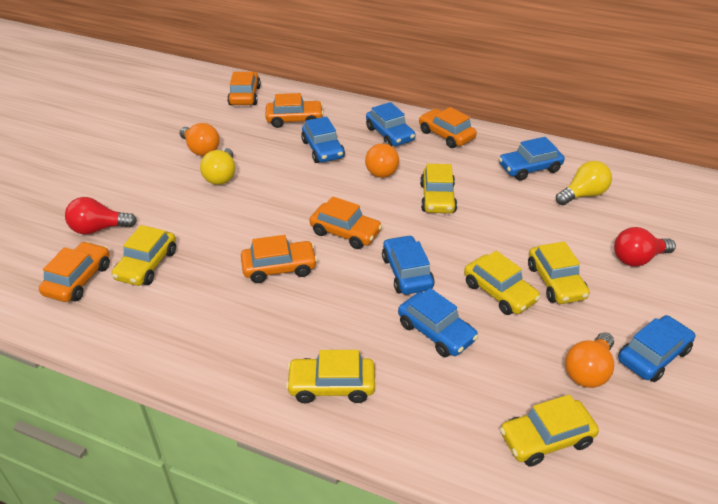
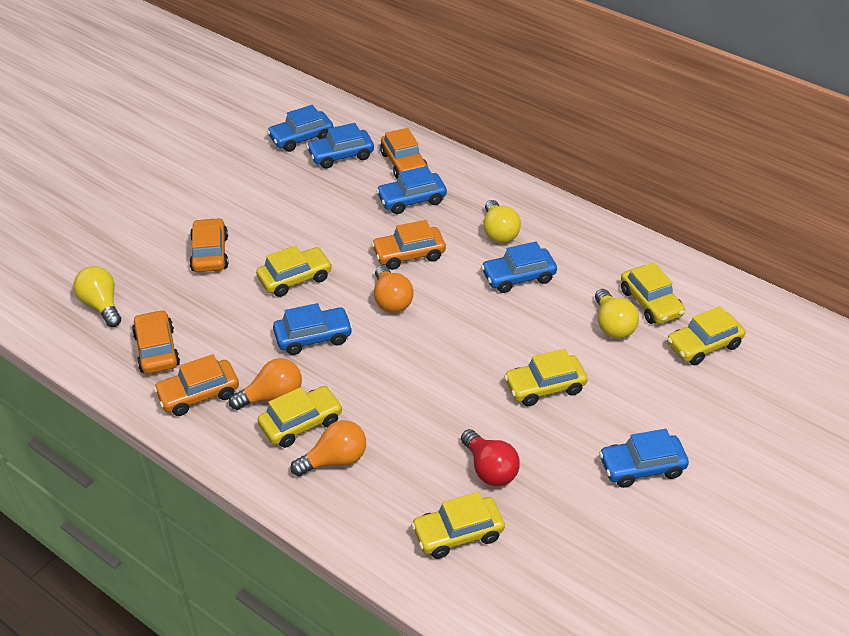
orange car: [39,241,110,302] [227,72,261,105] [241,235,317,283] [266,93,324,128] [310,197,382,249] [419,107,477,148] = 6 -> [132,310,180,374] [154,354,239,416] [189,218,229,272] [371,220,446,270] [380,128,428,179] = 5
red light bulb: [65,197,137,235] [614,227,676,266] = 2 -> [461,429,520,486] = 1
yellow light bulb: [200,148,235,185] [556,161,612,205] = 2 -> [73,266,121,327] [483,200,521,243] [595,289,639,339] = 3

